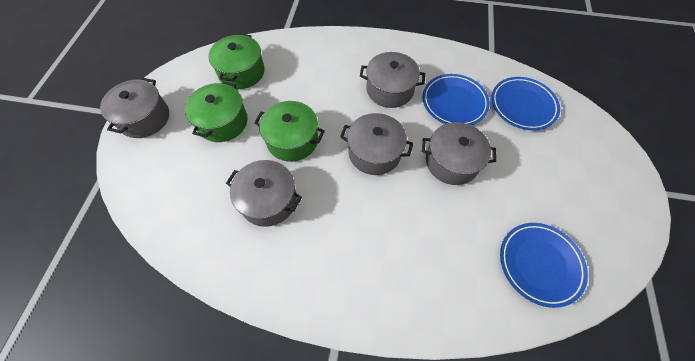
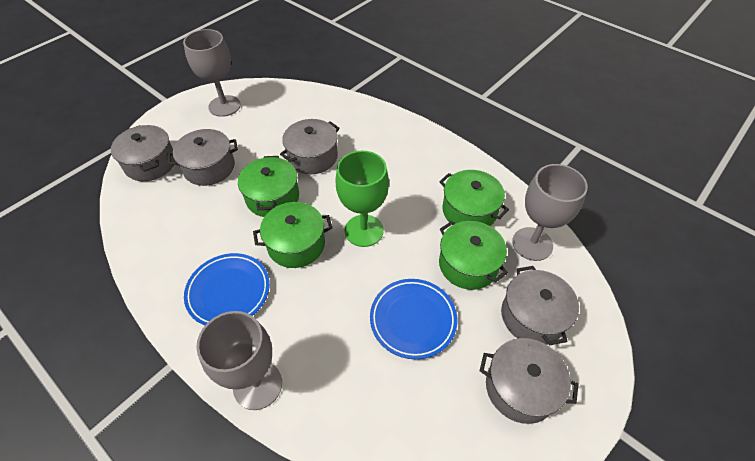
blue plate: [423,74,490,125] [491,77,560,130] [500,223,588,308] = 3 -> [184,253,270,325] [370,279,457,359] = 2
green goblet: none = 0 -> [335,151,389,247] = 1
green pot: [185,81,248,142] [208,34,265,89] [254,101,325,162] = 3 -> [238,156,299,217] [253,202,332,268] [439,221,508,290] [440,170,509,226] = 4
grey goblet: none = 0 -> [183,29,241,117] [196,311,282,410] [512,164,588,261] = 3

